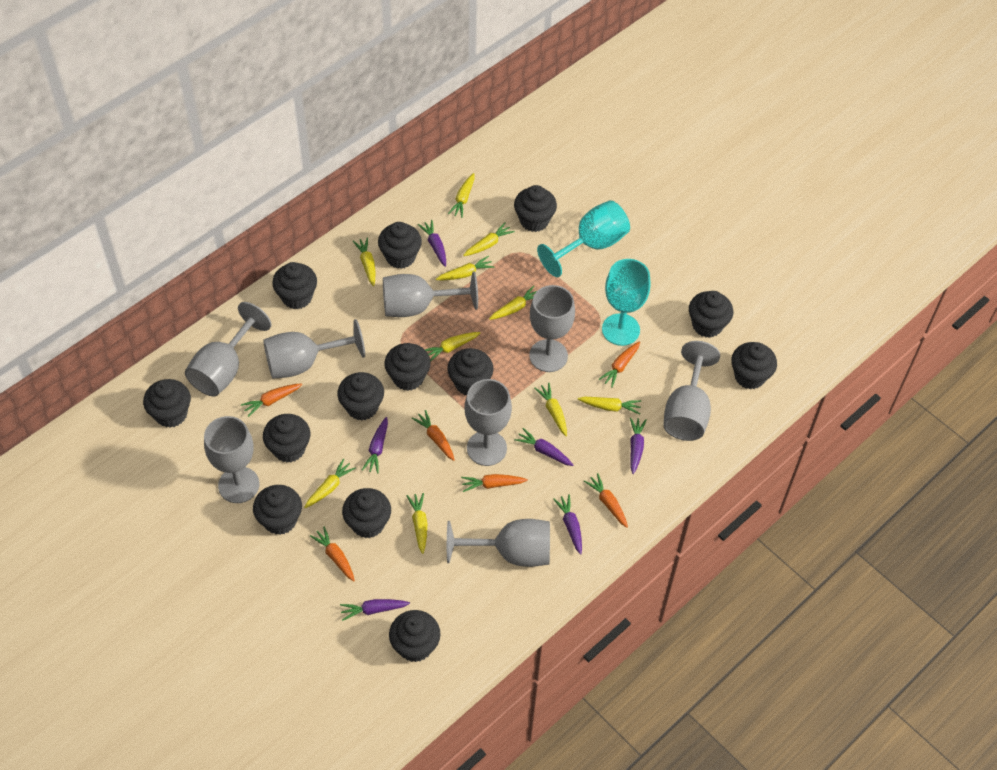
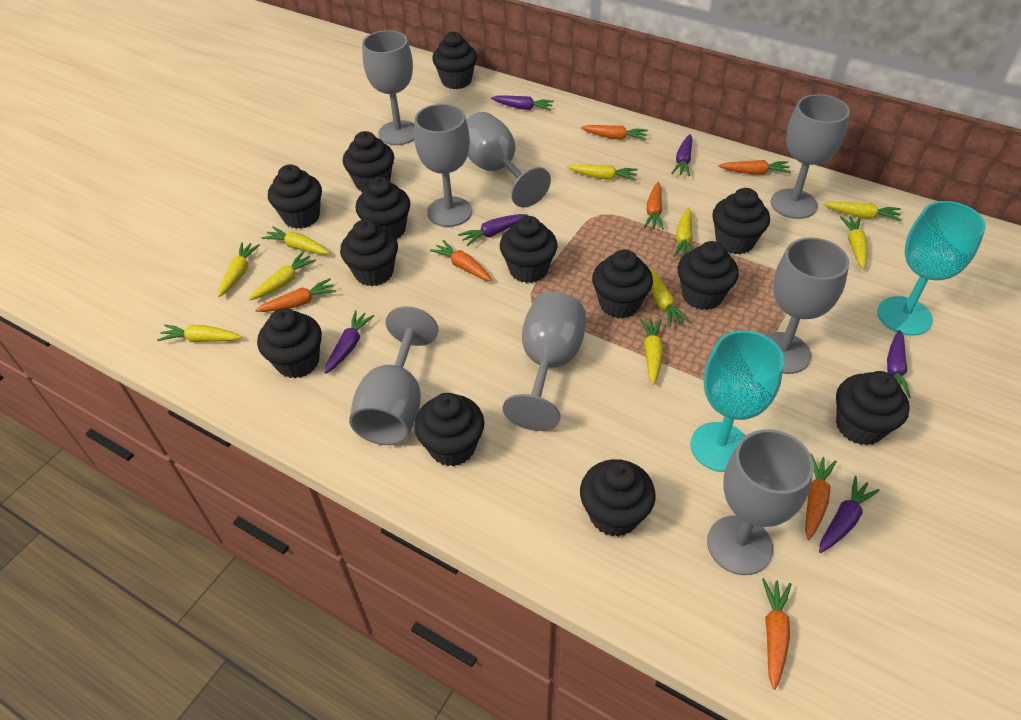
orange carrot: [241,384,302,417] [310,527,355,581] [412,410,455,461] [461,474,528,492] [584,473,628,528] [598,342,640,388] = 6 -> [255,278,337,312] [430,240,492,281] [581,125,648,141] [644,182,664,230] [718,160,791,175] [762,578,792,690] [805,454,837,540] = 7

